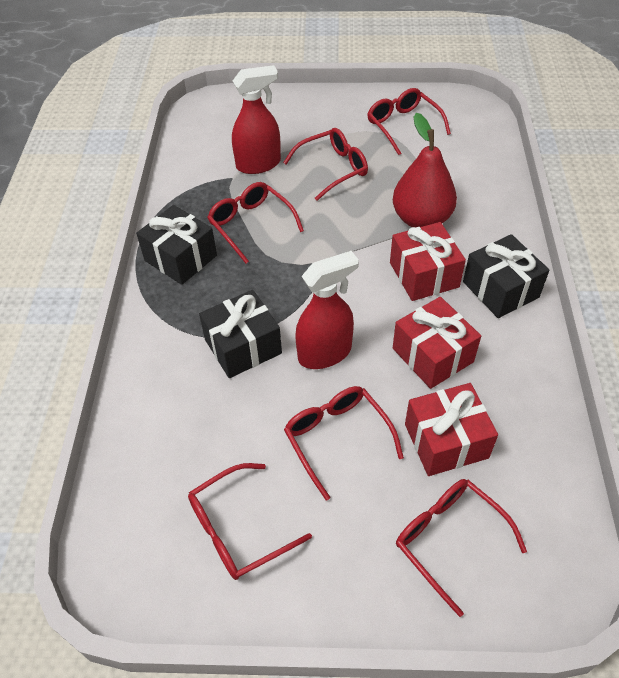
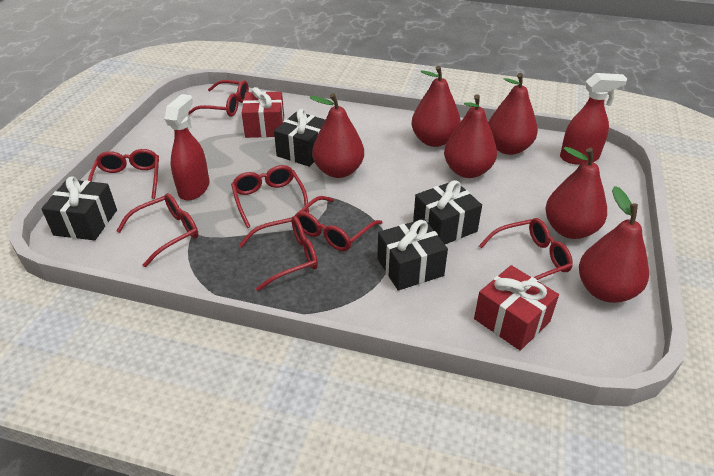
black gift: [136,205,217,285] [199,290,282,378] [463,234,550,318] = 3 -> [41,177,117,240] [274,109,325,167] [377,219,448,290] [413,180,482,244] = 4
red gift: [390,222,466,301] [393,297,481,389] [405,383,498,476] = 3 -> [242,87,284,138] [474,265,559,351] = 2
red glasses: [188,463,312,580] [207,182,304,263] [283,128,368,201] [284,386,404,501] [368,88,451,155] [396,479,527,617] = 6 -> [88,149,159,199] [116,193,198,267] [188,80,249,117] [231,165,309,228] [239,216,318,291] [295,196,382,251] [479,218,573,280] = 7
red pear: [393,113,457,227] = 1 -> [309,93,364,178] [411,66,461,147] [444,94,497,178] [488,73,538,155] [545,147,607,239] [579,186,649,303] = 6

